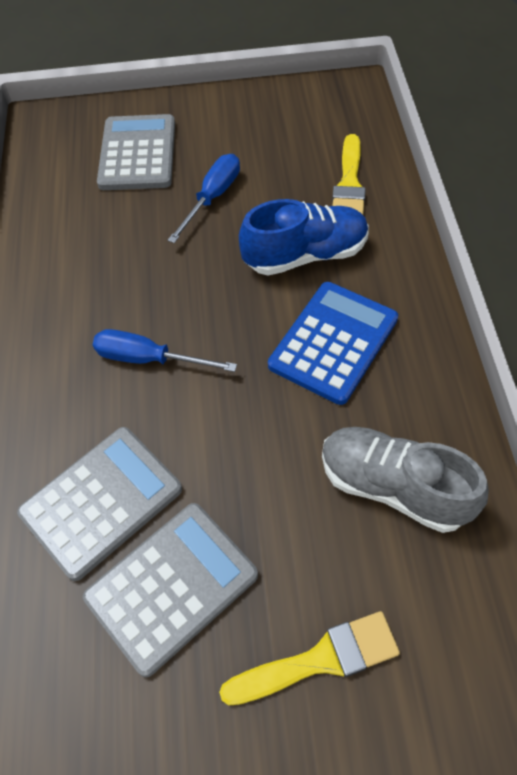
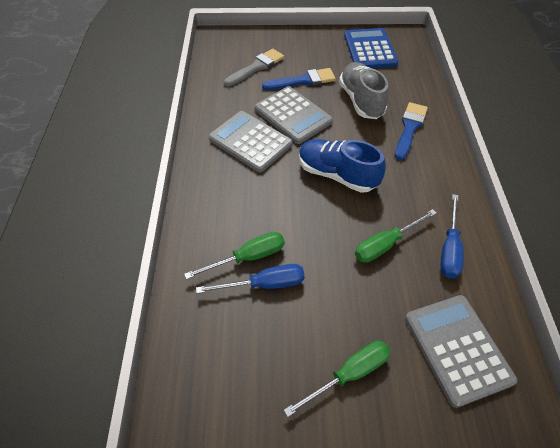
blue brush: none = 0 -> [262,68,336,90] [395,102,428,160] = 2
green screwdriver: none = 0 -> [184,232,285,279] [284,341,391,417] [355,209,437,263] = 3
grey brush: none = 0 -> [224,49,284,86] = 1
yellow brush: [219,611,400,706] [332,134,366,215] = 2 -> none = 0

